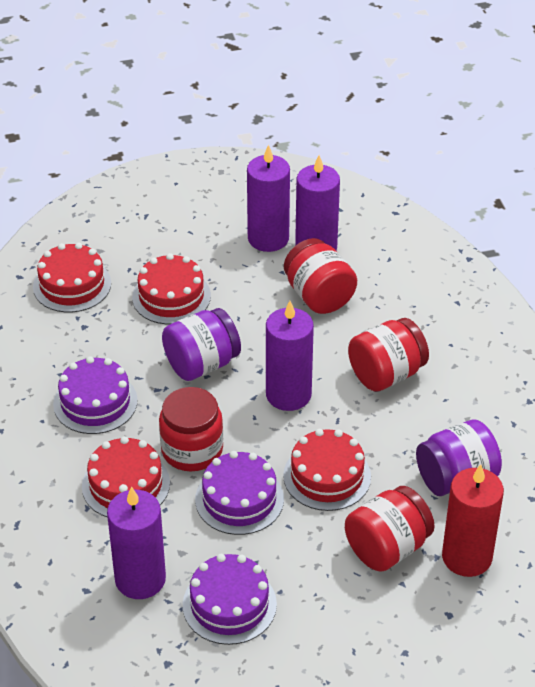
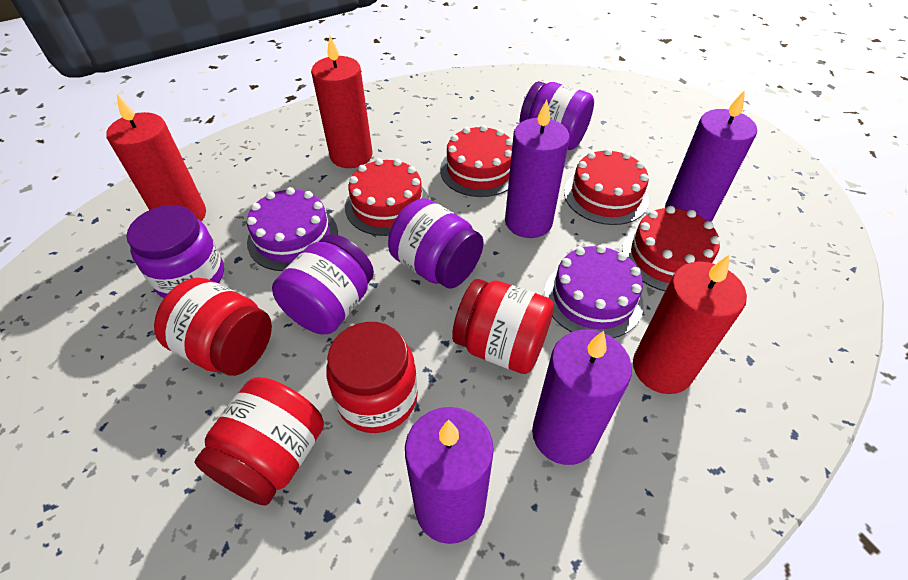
purple cake: [53,356,138,434] [183,554,277,645] [195,451,284,535] = 3 -> [247,187,338,271] [544,245,644,338] = 2
purple jar: [162,308,241,381] [416,419,502,496] = 2 -> [126,205,224,298] [272,234,374,334] [388,198,484,288] [520,81,594,150] = 4
red candle: [442,464,504,577] = 1 -> [106,94,206,221] [311,36,373,168] [633,255,747,394] = 3

